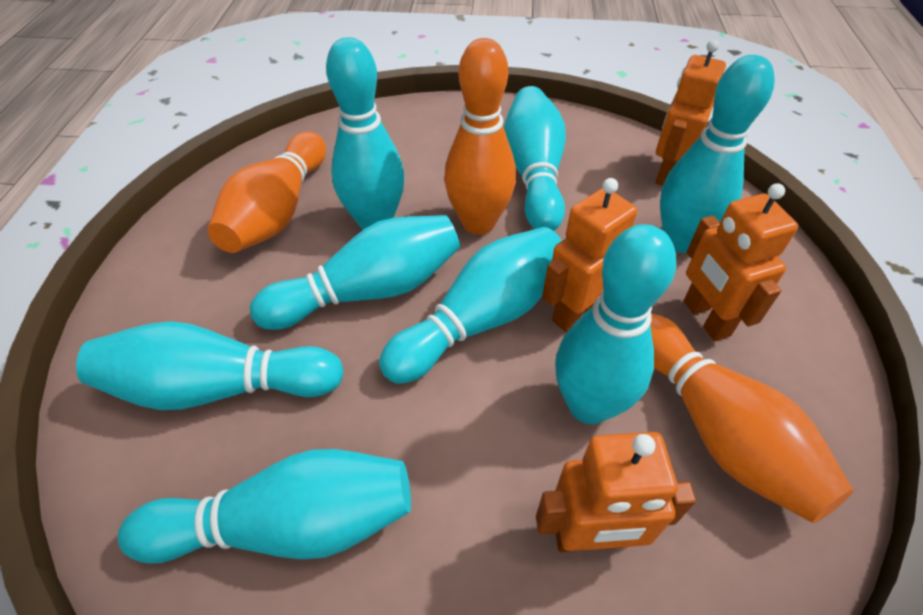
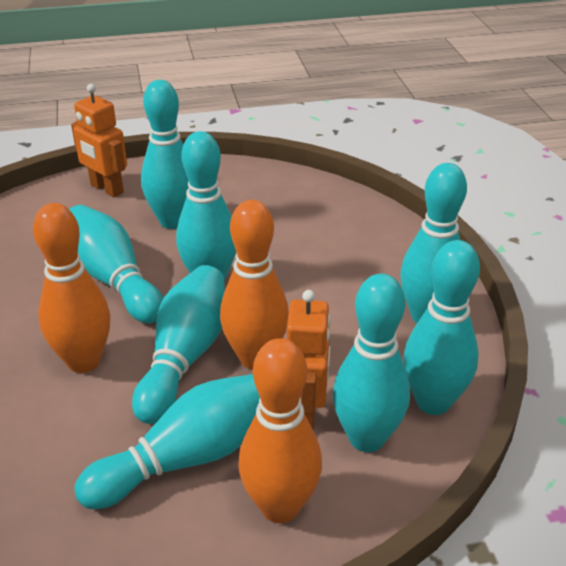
orange robot: [536,432,696,552] [542,178,637,332] [656,39,726,186] [684,183,798,341] = 4 -> [71,84,127,197] [287,290,331,430] = 2

